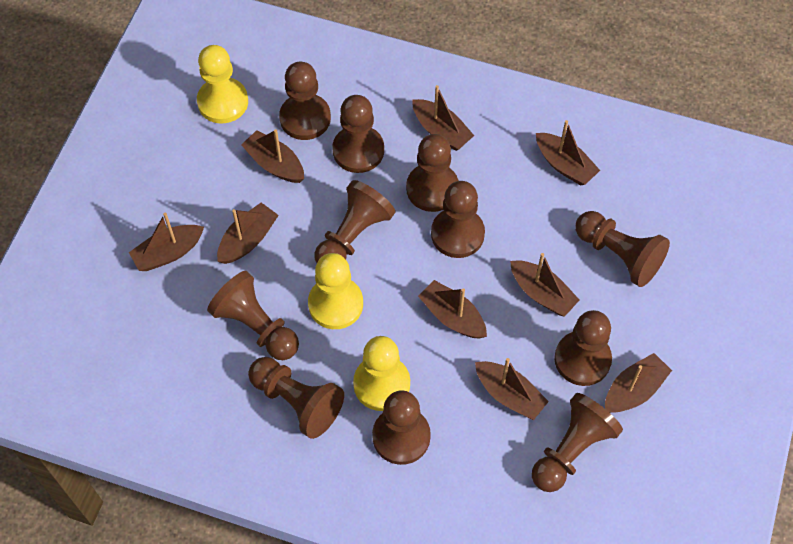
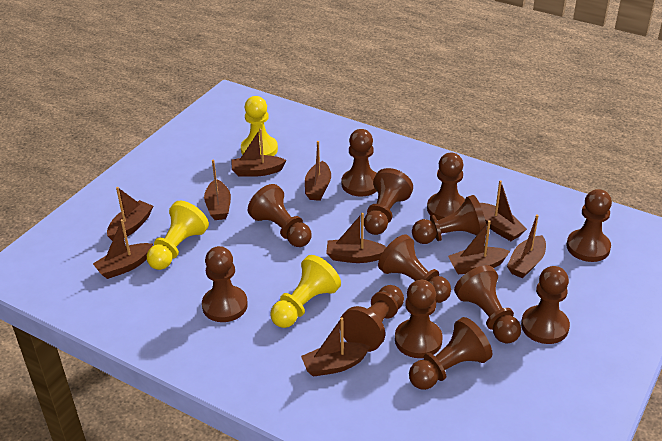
brown boat: [129,212,204,271] [217,203,279,264] [241,129,304,183] [413,85,474,151] [418,280,487,339] [475,358,549,420] [510,253,580,317] [536,120,600,186] [605,353,672,413] = 9 -> [93,219,153,279] [107,187,153,241] [204,159,231,220] [231,129,286,177] [301,317,370,377] [305,141,331,201] [326,213,386,263] [448,220,510,274] [480,180,527,241] [507,214,546,278] = 10
brown pawn: [207,271,299,360] [248,357,344,439] [279,62,331,140] [315,180,395,263] [332,95,384,173] [372,390,431,465] [406,134,459,212] [431,181,485,258] [532,393,623,492] [554,310,612,386] [575,211,670,287] = 11 -> [202,246,248,322] [248,184,312,247] [341,285,404,352] [342,129,377,196] [364,168,413,235] [378,234,451,303] [395,280,443,358] [409,317,492,390] [412,195,487,244] [427,153,465,220] [454,265,521,343] [521,266,570,344] [566,189,612,262] = 13

